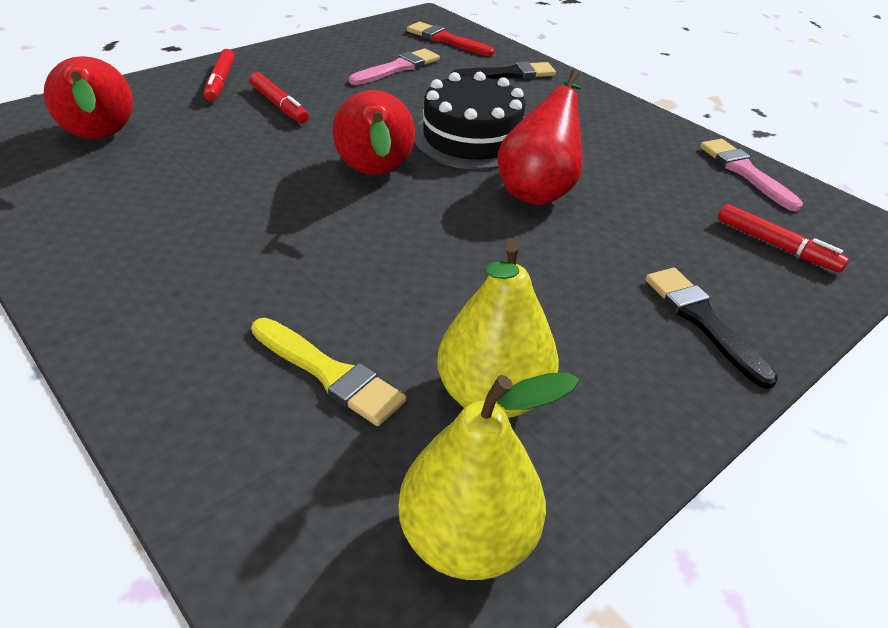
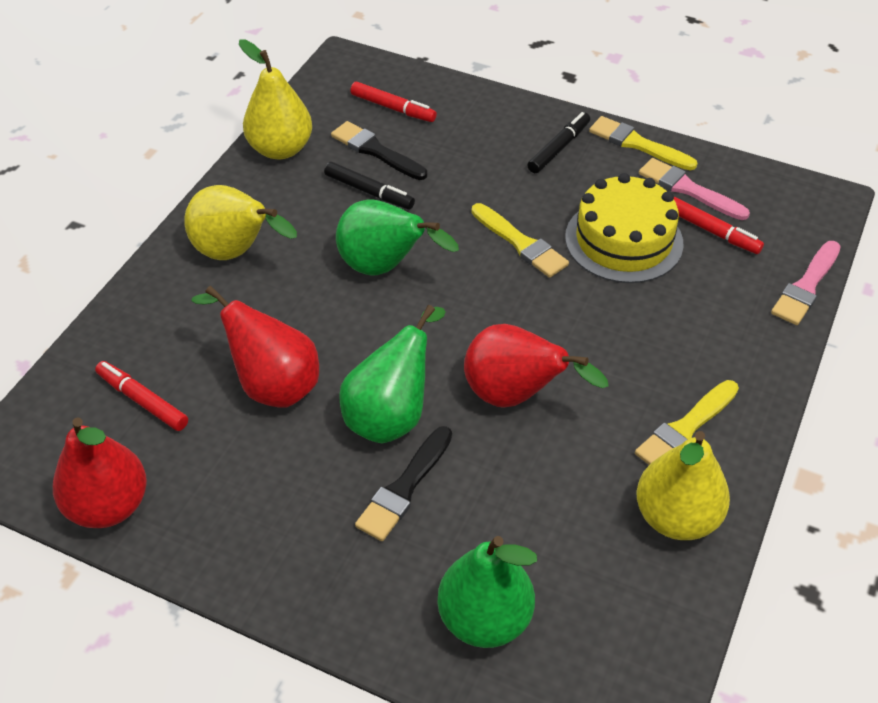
black cake: [414,72,525,170] = 1 -> none = 0
black marker: none = 0 -> [324,162,415,209] [527,112,590,173] = 2
green pear: none = 0 -> [336,199,459,276] [339,305,446,443] [437,536,537,648] = 3
red brush: [407,22,494,56] = 1 -> none = 0
yellow brush: [251,318,406,426] = 1 -> [471,203,569,278] [589,116,698,170] [635,380,739,465] = 3
yellow cake: none = 0 -> [565,173,684,283] = 1
yellow pear: [398,373,579,580] [437,240,559,418] = 2 -> [184,185,297,260] [239,39,312,159] [637,431,730,540] = 3

